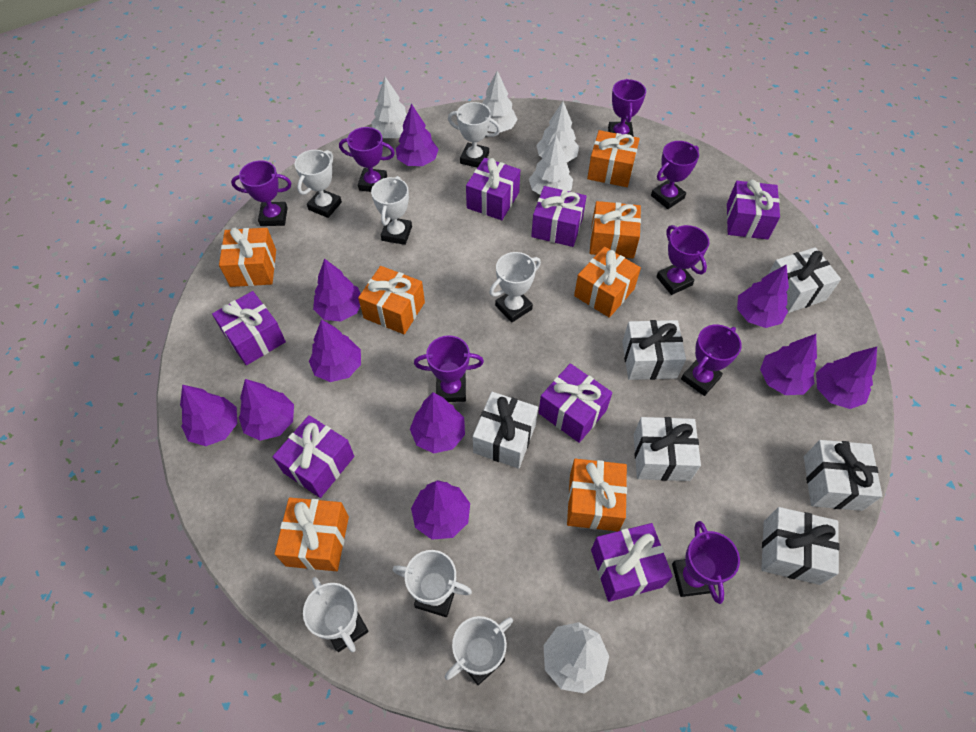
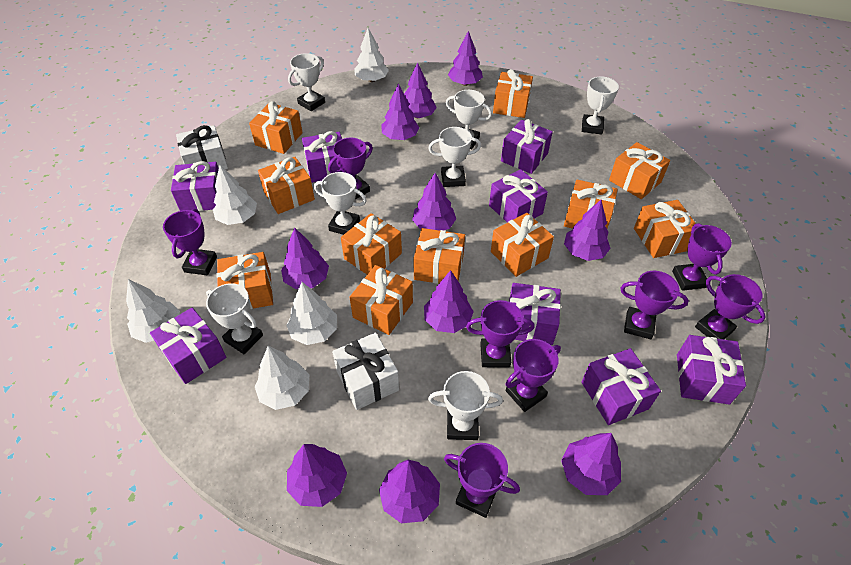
orange gift: [219,228,276,287] [275,497,349,571] [358,266,425,334] [567,459,627,531] [574,246,641,318] [587,130,640,187] [590,201,641,259] = 7 -> [217,252,273,309] [249,101,303,154] [258,157,315,214] [341,213,402,274] [350,265,413,335] [413,228,465,284] [491,213,554,277] [493,69,533,118] [564,179,618,229] [609,142,670,199] [634,200,696,258] = 11
purple gift: [212,291,286,365] [272,415,354,498] [466,158,520,220] [531,186,587,247] [538,363,612,443] [591,523,673,602] [727,180,780,239] = 7 -> [150,307,227,384] [171,161,219,211] [302,131,342,183] [489,169,548,223] [501,119,553,174] [509,283,561,345] [581,348,661,425] [677,335,746,405] = 8
white gift: [473,392,538,469] [622,320,686,380] [634,417,701,481] [761,507,840,585] [768,247,841,313] [804,440,882,511] = 6 -> [176,125,228,169] [332,333,399,410] = 2

